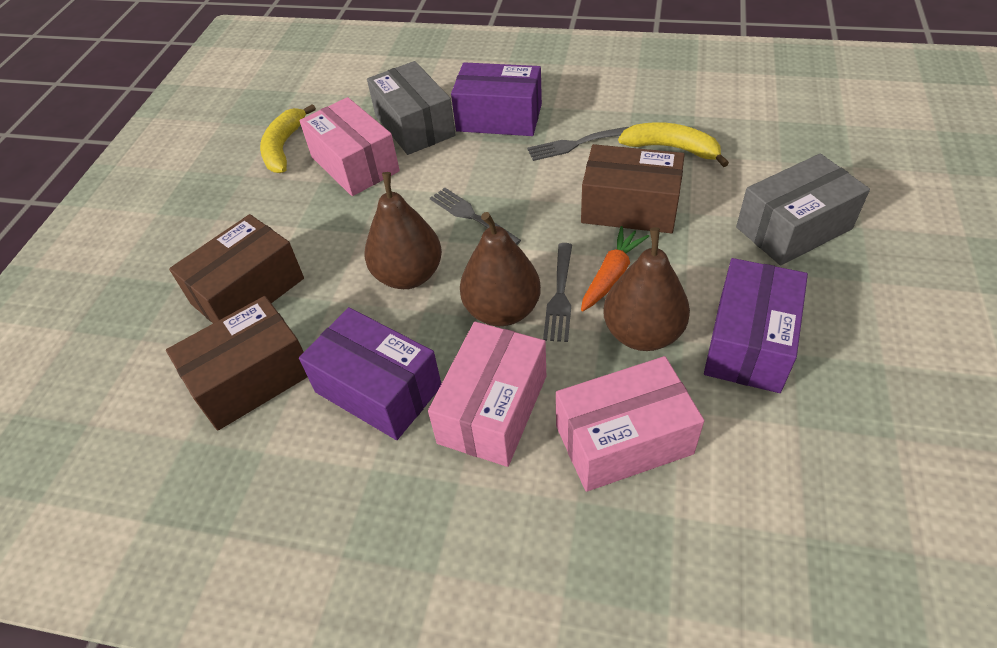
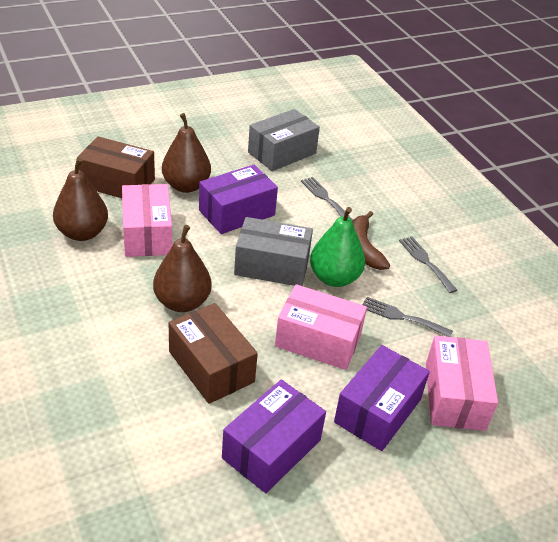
brown banana: none = 0 -> [353,211,390,270] = 1
brown box: [166,296,307,431] [169,214,304,323] [581,144,685,233] = 3 -> [77,136,155,198] [169,303,258,404] = 2
green pear: none = 0 -> [310,207,365,287] = 1
orange carrot: [581,226,649,311] = 1 -> none = 0
yellow banana: [260,104,316,173] [618,122,729,167] = 2 -> none = 0

